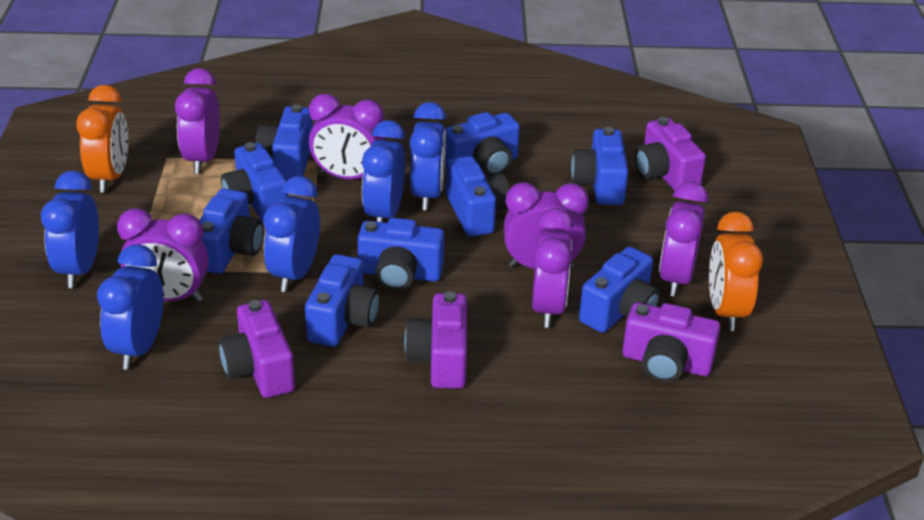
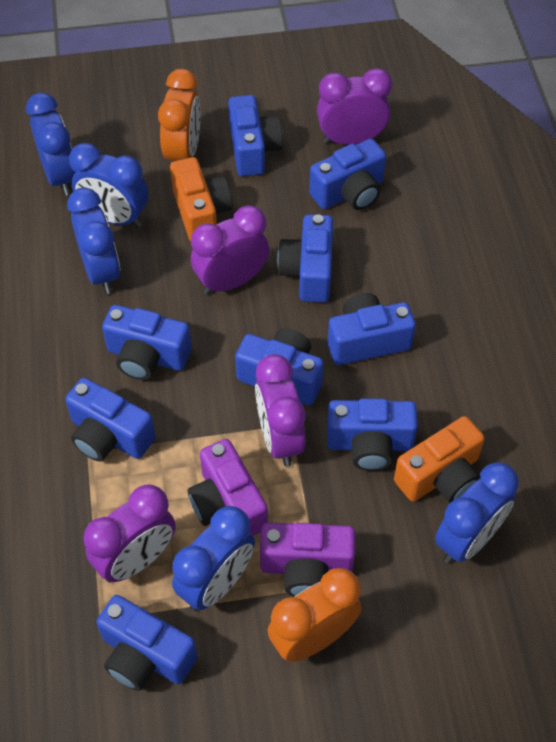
orange camera: none = 0 -> [170,157,232,241] [394,416,485,503] = 2
purple camera: [219,300,295,398] [404,292,467,389] [622,303,721,382] [635,117,706,191] = 4 -> [188,439,268,536] [260,522,355,597] = 2
purple clock: [117,208,209,302] [175,68,220,174] [309,94,385,179] [504,182,589,269] [532,208,574,328] [659,181,708,297] = 6 -> [83,484,176,583] [191,205,269,295] [255,354,306,467] [317,68,392,145] = 4

